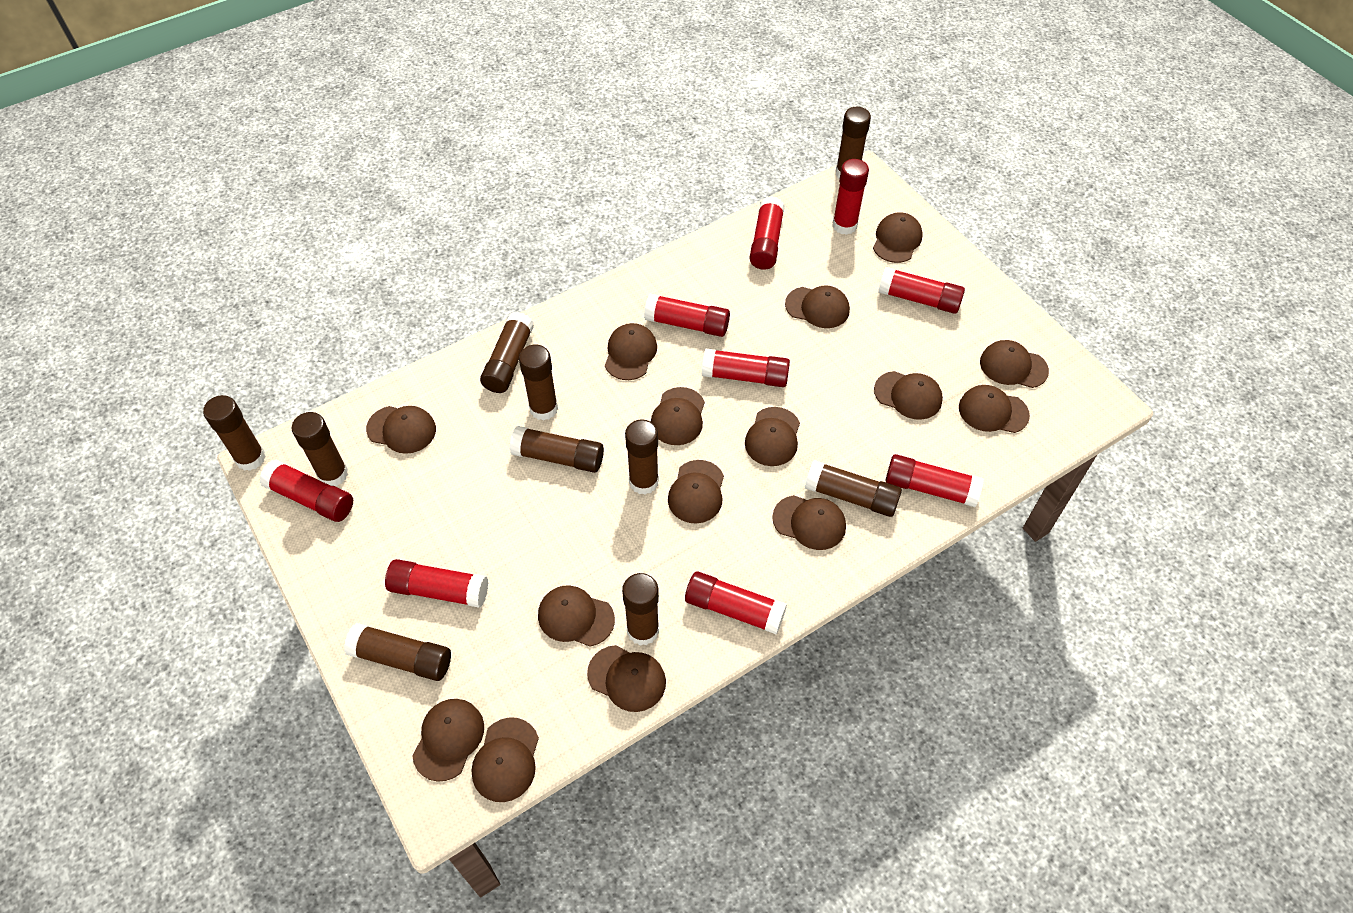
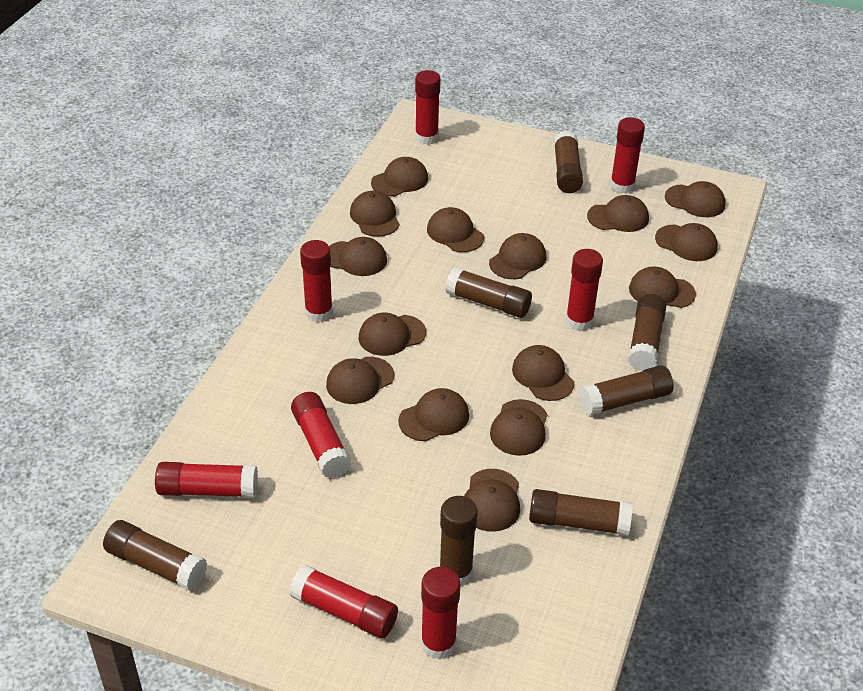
brown glue stick: [203,395,266,471] [292,412,348,486] [344,623,451,681] [480,312,534,393] [510,426,604,473] [519,344,558,421] [622,573,659,646] [625,419,659,495] [805,460,902,517] [835,107,871,179] = 10 -> [103,520,207,591] [439,496,478,586] [445,267,532,318] [529,489,633,536] [554,130,583,193] [580,365,673,415] [628,294,666,371] = 7
red glue stick: [260,460,353,522] [385,559,488,608] [644,294,730,337] [685,571,787,634] [702,349,790,387] [749,196,785,270] [832,159,869,235] [878,267,965,314] [886,454,984,507] = 9 -> [155,462,258,498] [289,565,398,639] [291,392,351,478] [300,240,333,323] [415,70,441,145] [421,567,461,660] [566,249,603,331] [610,117,645,194] = 8

